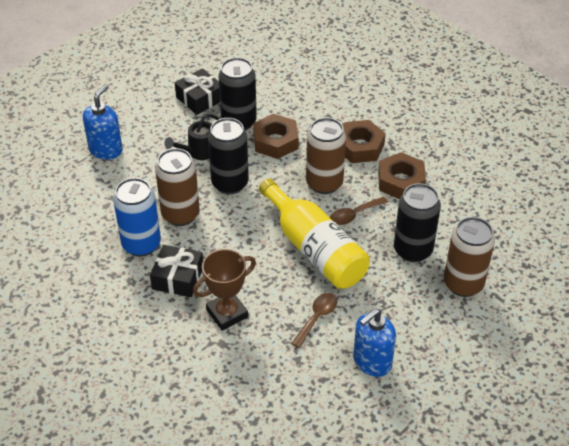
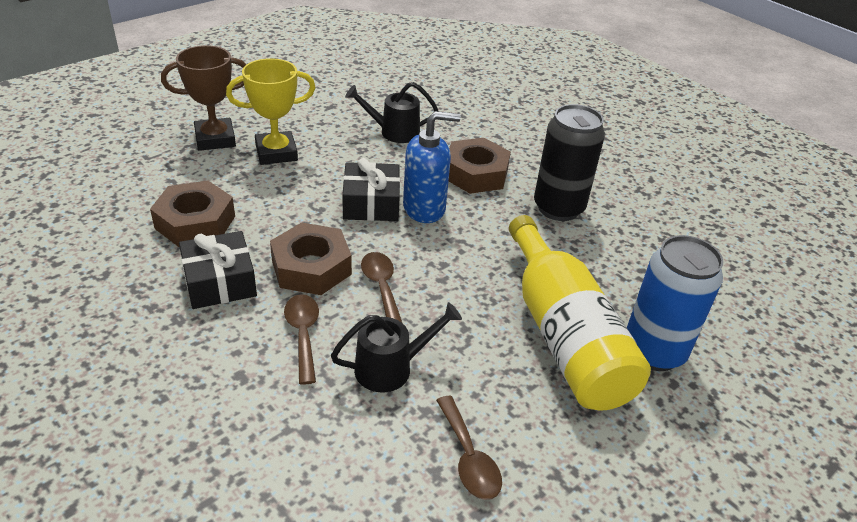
black can: [208,118,249,194] [219,57,257,131] [394,183,441,262] = 3 -> [534,104,605,221] = 1
black watering can: [164,114,220,160] = 1 -> [331,302,462,392] [345,82,438,143] = 2
blue soap dispenser: [83,84,123,160] [353,308,396,377] = 2 -> [403,111,461,223] = 1
brown can: [155,148,200,226] [306,117,346,194] [444,217,495,297] = 3 -> none = 0
brown spoon: [291,293,337,348] [330,197,388,225] = 2 -> [284,294,319,384] [361,252,402,322] [436,396,502,500] = 3
yellow trophy: none = 0 -> [226,58,316,165] = 1

